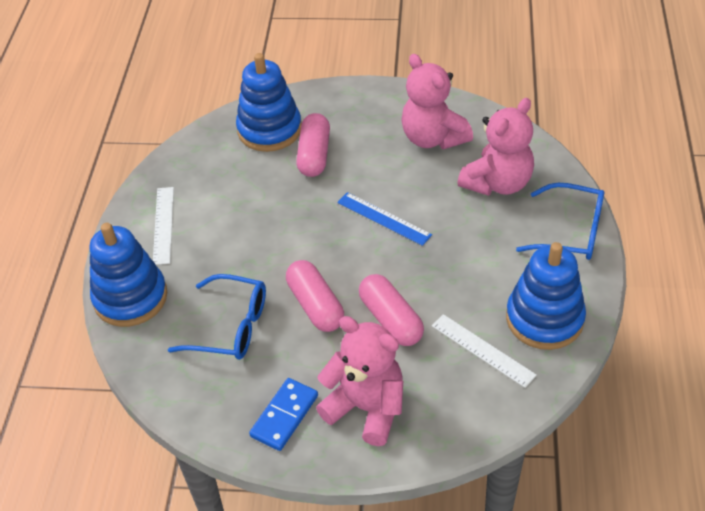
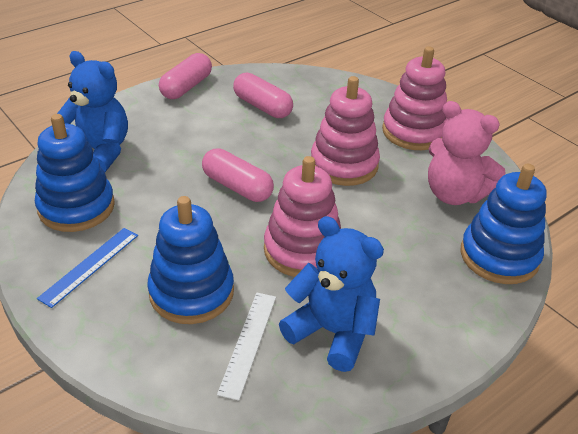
blue domino: [249,378,318,451] = 1 -> none = 0
blue glasses: [168,274,266,360] [516,183,604,260] = 2 -> none = 0
blue teddy bear: none = 0 -> [57,51,128,172] [279,216,384,372] = 2
pink stacking toy: none = 0 -> [264,156,341,277] [311,76,380,186] [382,46,448,150] = 3
pink teddy bear: [316,316,403,446] [402,54,473,149] [457,98,534,196] = 3 -> [428,101,506,205] = 1
white ruler: [153,187,174,265] [432,314,537,388] = 2 -> [217,293,276,401] = 1

